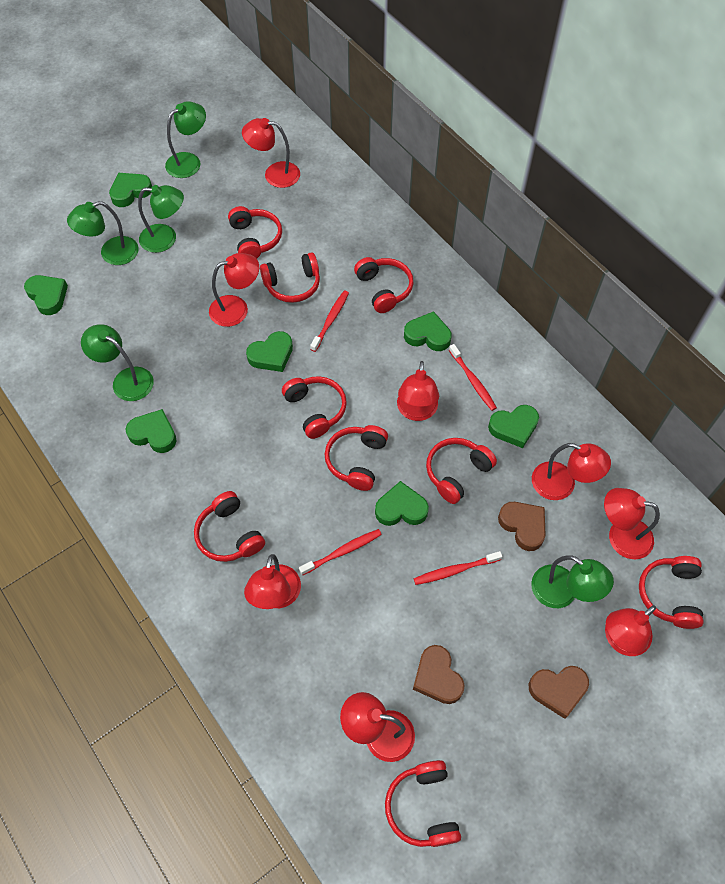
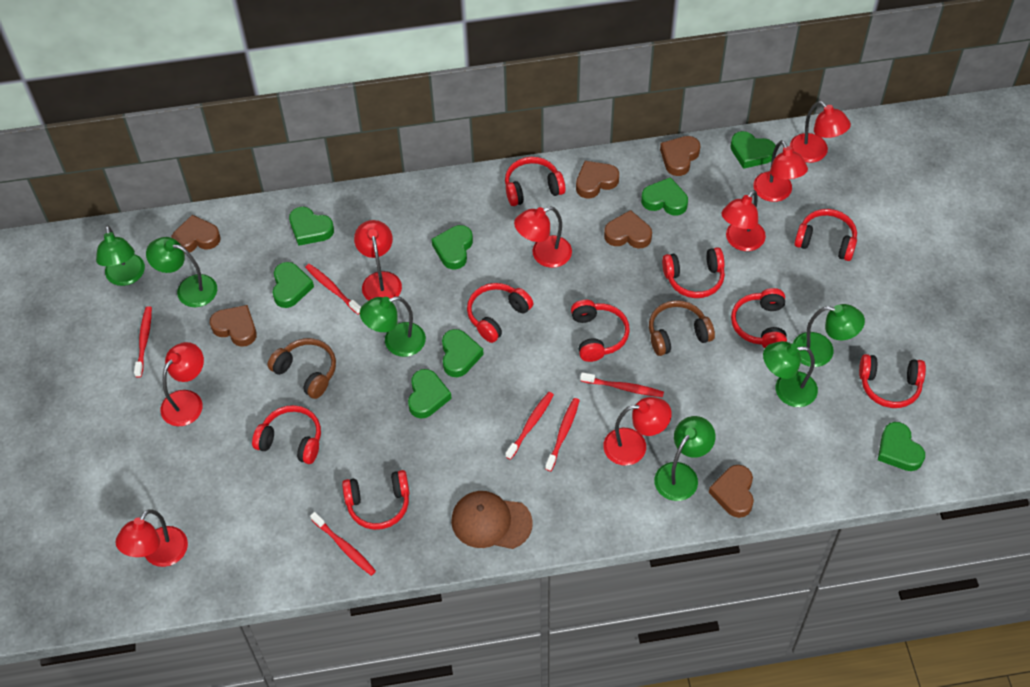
brown cap: none = 0 -> [451,491,533,549] = 1
brown headphones: none = 0 -> [268,338,336,399] [649,300,715,356] = 2
brown heart: [413,645,465,704] [498,502,545,551] [529,666,589,719] = 3 -> [171,215,221,254] [210,305,257,347] [576,161,619,199] [604,210,652,249] [660,136,700,176] [709,465,754,518] = 6
green heart: [24,275,68,315] [109,173,152,207] [126,409,177,453] [246,331,293,372] [375,481,429,526] [404,311,451,351] [488,405,539,448] = 7 -> [272,262,314,308] [289,207,334,246] [408,369,452,419] [432,225,473,270] [442,329,484,377] [641,177,688,215] [730,131,776,169] [878,422,925,471] = 8
green lamp: [67,201,139,265] [81,324,154,401] [138,185,184,253] [165,101,206,178] [531,555,614,608] = 5 -> [96,225,145,286] [146,237,217,307] [360,296,426,357] [654,416,715,501] [763,341,818,407] [793,304,865,367] = 6
red toothbrush: [299,529,382,576] [310,290,349,352] [414,551,502,585] [449,344,497,411] = 4 -> [134,306,152,378] [305,264,361,315] [310,512,376,576] [505,392,554,460] [545,398,580,471] [580,372,664,397] = 6

